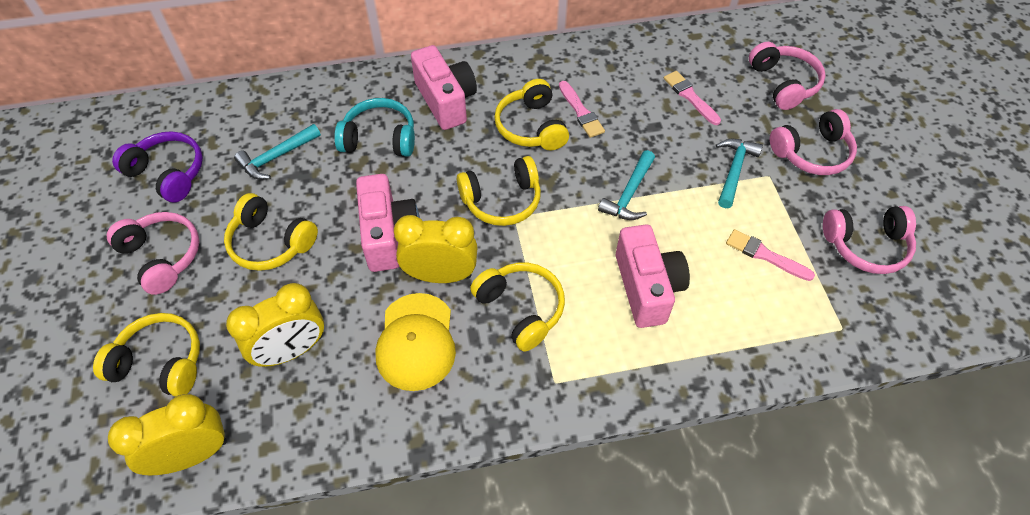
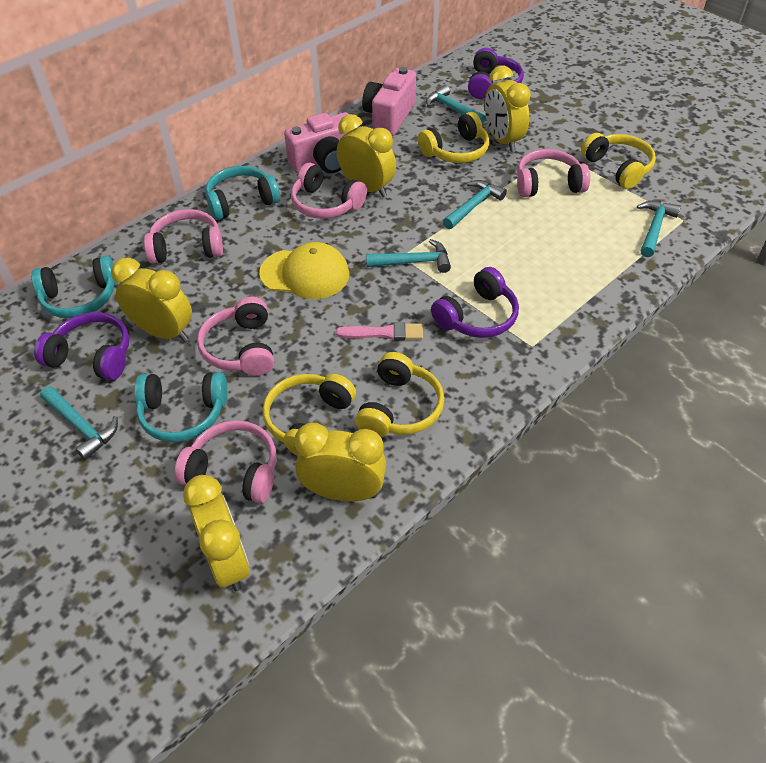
pink brush: [559,81,605,138] [664,71,721,125] [726,229,815,281] = 3 -> [336,322,423,340] = 1
pink camera: [356,174,420,272] [411,45,477,130] [616,224,690,328] = 3 -> [284,112,349,173] [362,67,416,136] = 2
pink headphones: [107,212,200,295] [749,42,826,110] [770,109,857,175] [823,206,916,274] = 4 -> [144,209,223,264] [174,420,277,503] [197,297,274,376] [291,163,367,219] [517,149,590,197] = 5
purple headphones: [112,131,203,203] = 1 -> [34,312,129,380] [431,267,519,338] [468,48,524,99] = 3
turquoise hammer: [234,124,321,180] [598,150,655,220] [716,139,763,208] = 3 -> [40,386,118,460] [366,239,451,273] [426,85,486,125] [443,180,507,229] [637,201,681,257] = 5
turquoise headphones: [334,98,415,157] = 1 -> [31,256,117,318] [134,372,228,442] [206,166,280,220] = 3
yellow clock: [108,394,227,475] [226,283,324,367] [394,215,478,283] = 3 -> [111,257,192,342] [183,475,250,591] [294,423,386,501] [337,114,396,197] [485,65,531,152] = 5
yellow headphones: [93,313,200,397] [224,193,318,271] [457,156,541,226] [470,263,565,352] [494,79,569,150] = 5 -> [262,374,356,456] [355,352,444,437] [418,112,489,163] [581,133,656,189] = 4

